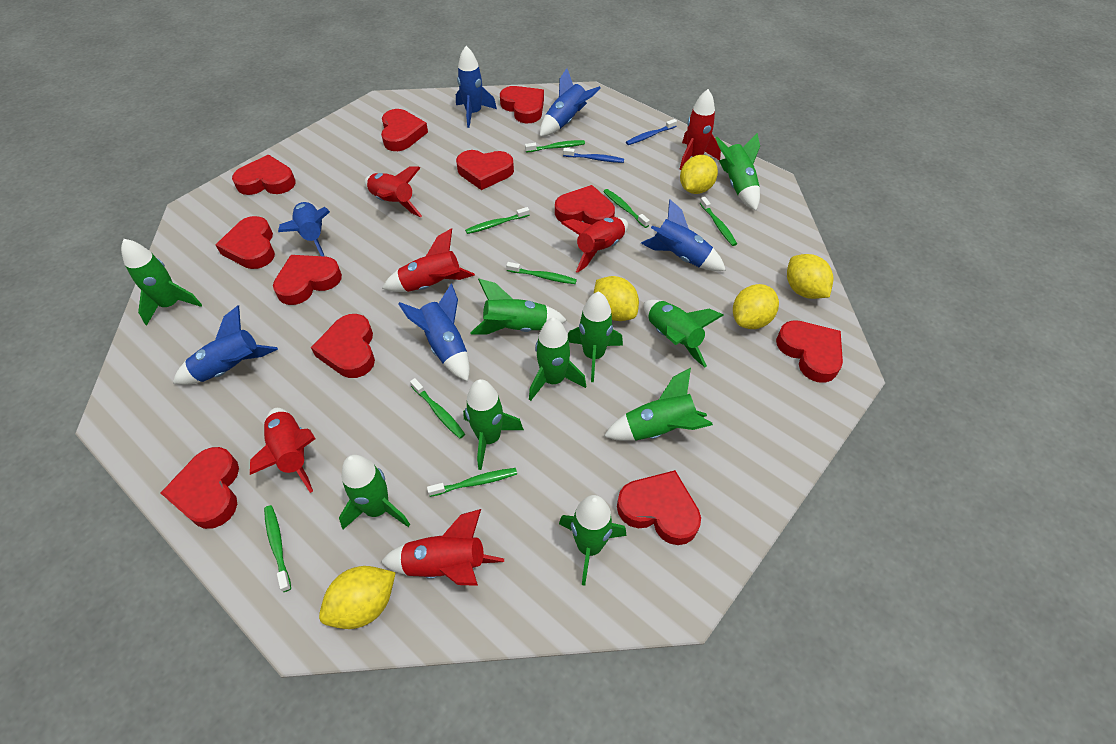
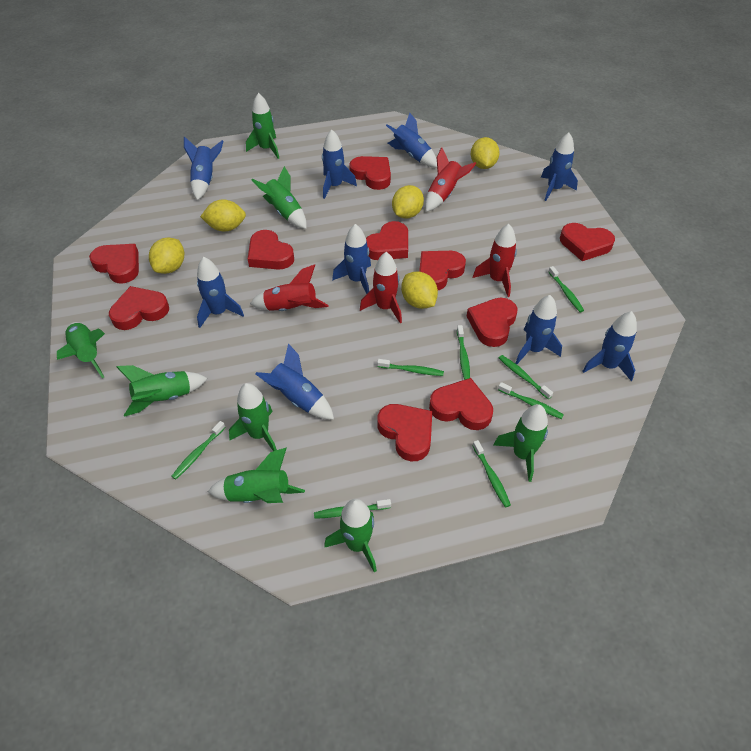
blue rocket: [173,305,278,385] [278,202,330,256] [398,284,470,382] [456,46,497,128] [540,68,601,137] [641,200,726,271] = 6 -> [184,136,223,200] [197,257,244,328] [255,343,334,420] [322,130,357,199] [332,224,371,294] [386,113,437,168] [516,295,562,364] [541,133,578,201] [582,311,637,381] = 9
blue toothbrush: [563,148,624,163] [626,119,677,145] = 2 -> none = 0
green rocket: [121,239,202,325] [339,455,410,529] [463,379,524,470] [470,279,567,334] [529,318,586,401] [559,495,627,586] [568,291,623,382] [604,368,713,441] [644,300,723,367] [715,133,760,211] = 10 -> [57,322,105,378] [116,365,208,417] [208,447,305,503] [229,383,277,451] [246,93,279,159] [252,166,307,229] [324,499,377,572] [494,404,548,482] = 8
red heart: [161,447,239,529] [216,216,275,269] [232,155,296,195] [273,255,342,305] [311,314,375,378] [381,109,428,151] [456,150,514,190] [500,86,544,123] [555,185,615,225] [617,470,701,545] [776,320,843,383] = 11 -> [89,244,139,283] [109,286,169,330] [248,230,294,270] [349,156,391,190] [366,221,408,260] [378,404,432,461] [419,251,466,291] [429,378,493,430] [466,298,518,347] [560,223,615,261] = 10
red rocket: [250,408,315,493] [365,166,422,218] [381,509,504,586] [382,228,475,292] [561,217,628,273] [679,89,721,170] = 6 -> [250,264,329,311] [360,252,402,323] [425,147,476,212] [473,224,517,297] = 4

